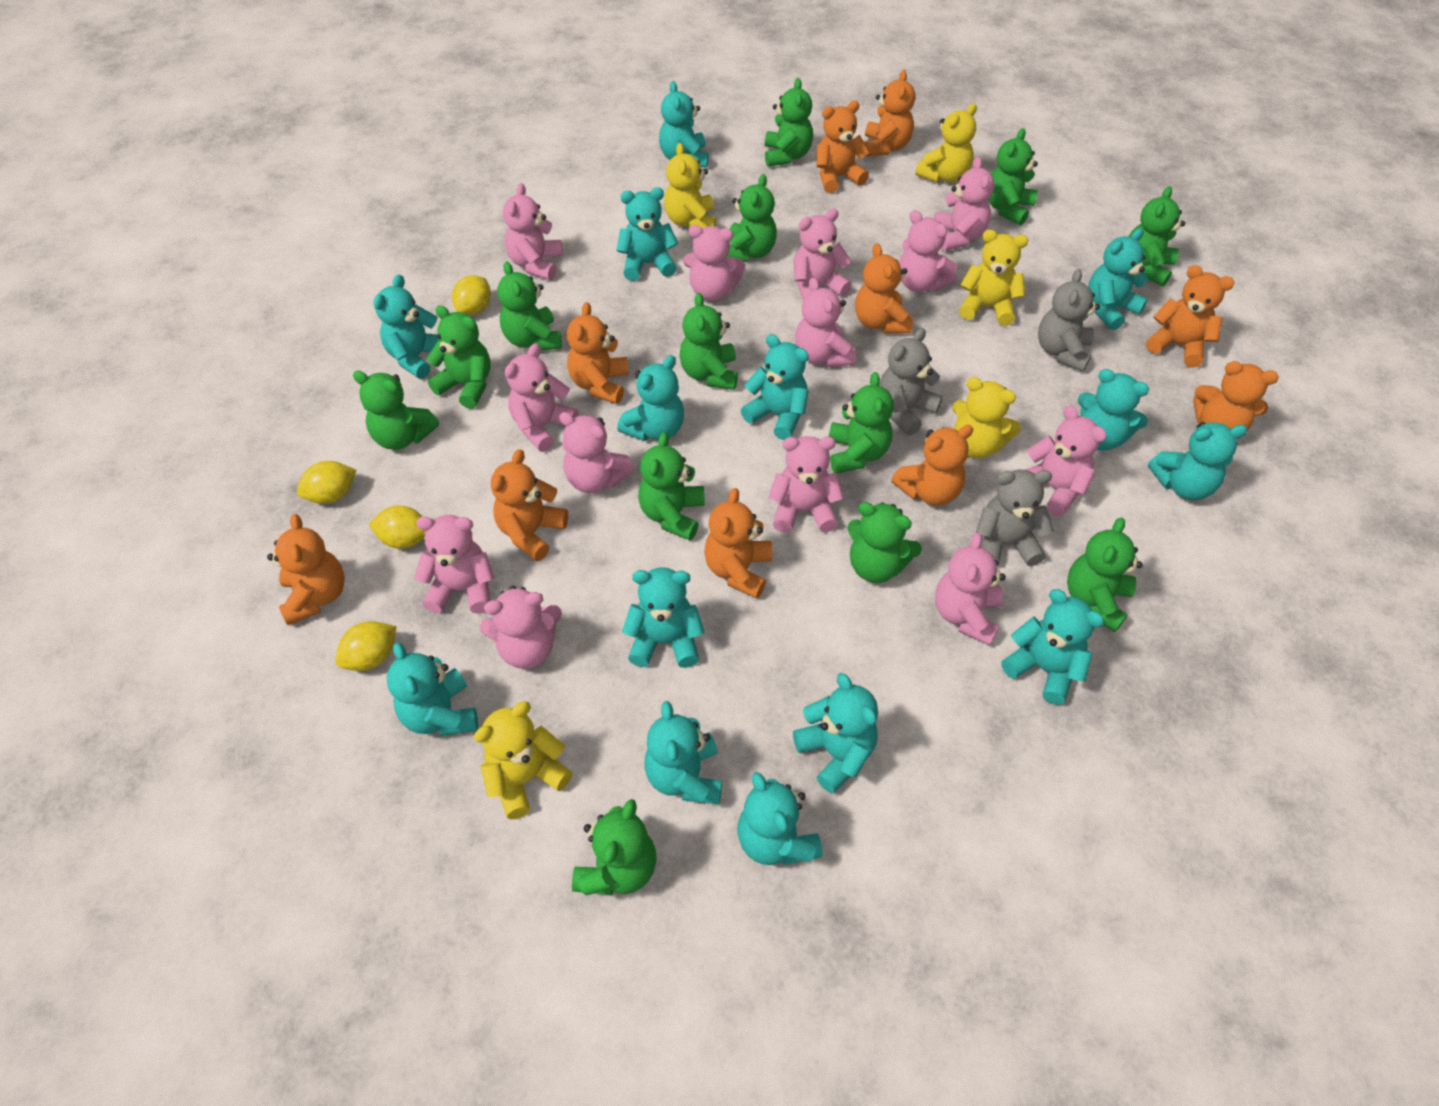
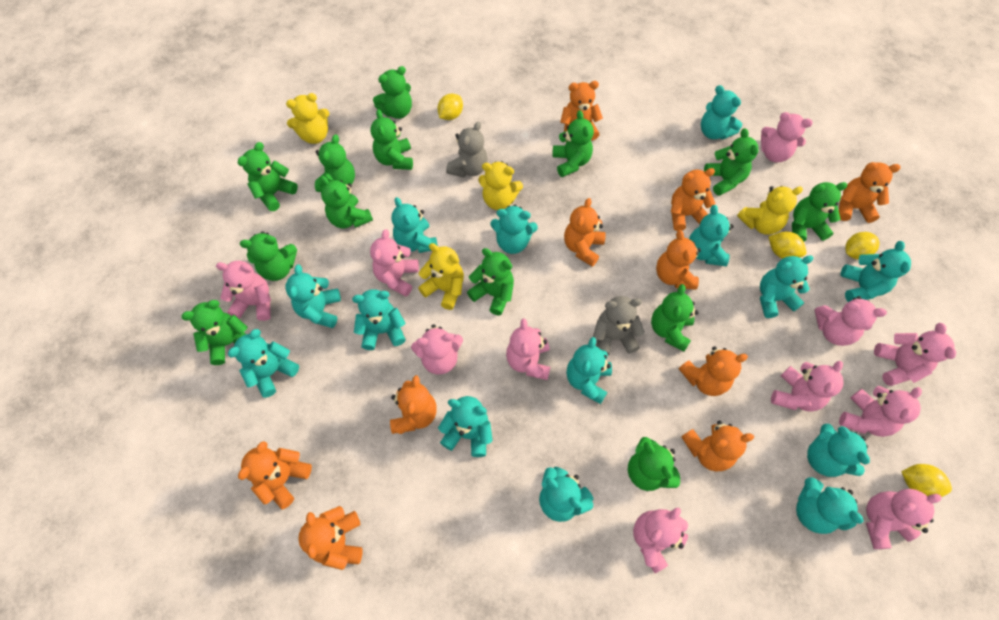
grey teddy bear: [879,328,943,436] [976,469,1054,566] [1038,269,1100,372] = 3 -> [446,121,488,178] [593,296,645,356] = 2
pink teddy bear: [414,515,494,614] [480,586,562,669] [503,183,563,280] [505,343,579,452] [559,412,635,493] [683,225,745,301] [769,436,844,533] [794,209,852,300] [795,277,856,367] [899,210,957,292] [934,157,994,251] [935,533,1006,645] [1025,405,1107,516] = 13 -> [216,261,271,321] [370,229,419,297] [411,324,463,374] [506,318,550,380] [633,508,688,573] [761,112,813,162] [771,361,844,412] [814,296,887,346] [839,386,922,437] [866,489,942,549] [874,323,956,386] = 11
yellow teddy bear: [474,702,573,820] [664,143,716,229] [915,104,977,183] [952,377,1021,458] [959,230,1028,326] = 5 -> [286,93,329,144] [418,243,464,310] [478,161,523,210] [737,186,803,235] = 4

